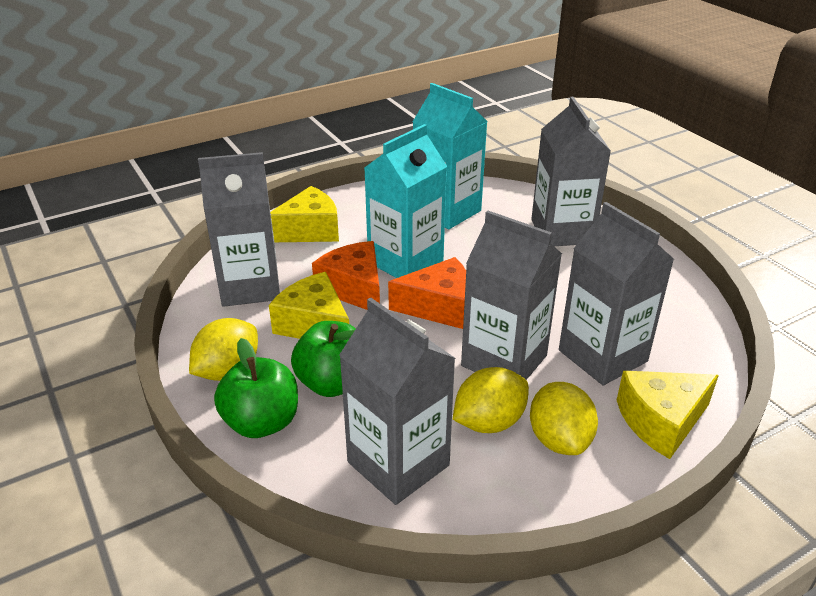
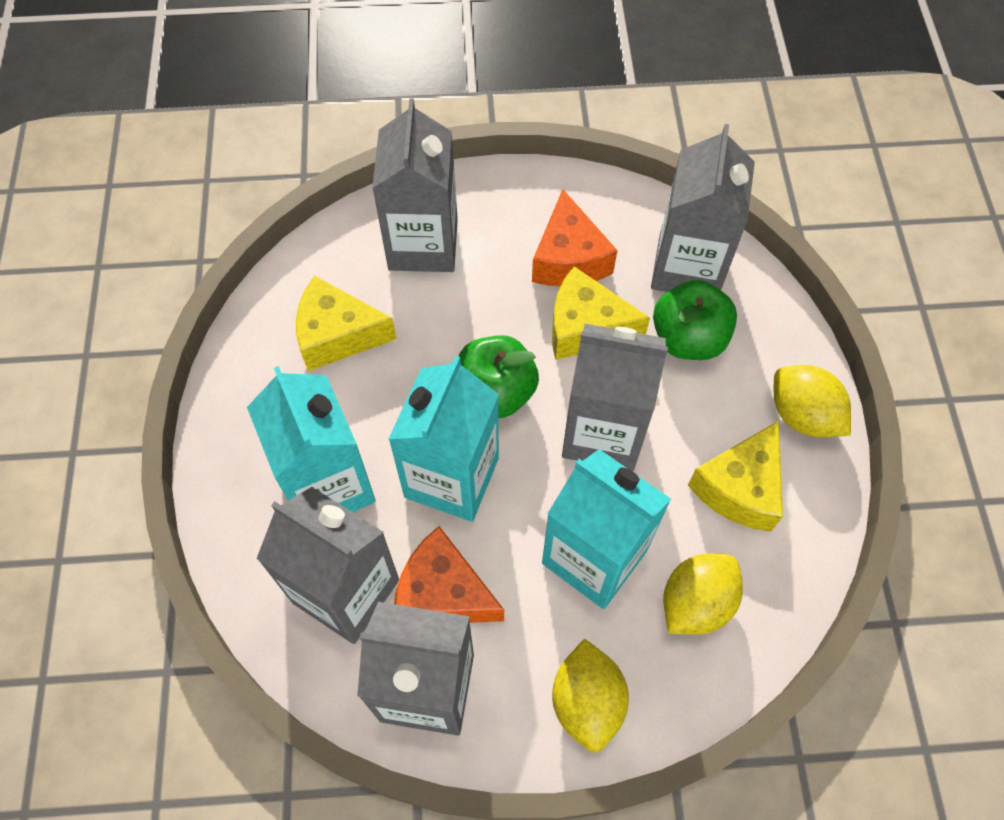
turquoise carton: [365,124,447,278] [413,83,488,229] = 2 -> [247,366,376,512] [388,356,499,522] [542,449,671,609] = 3

